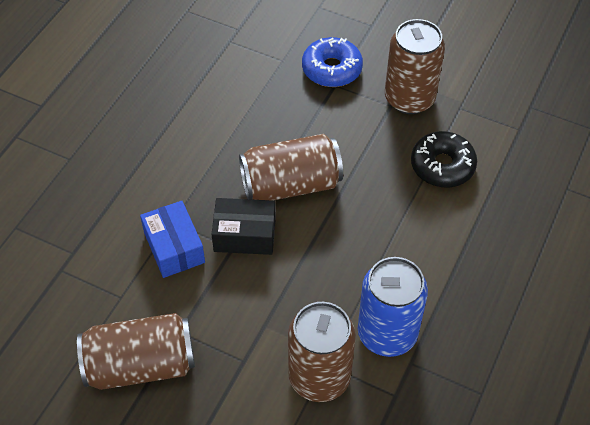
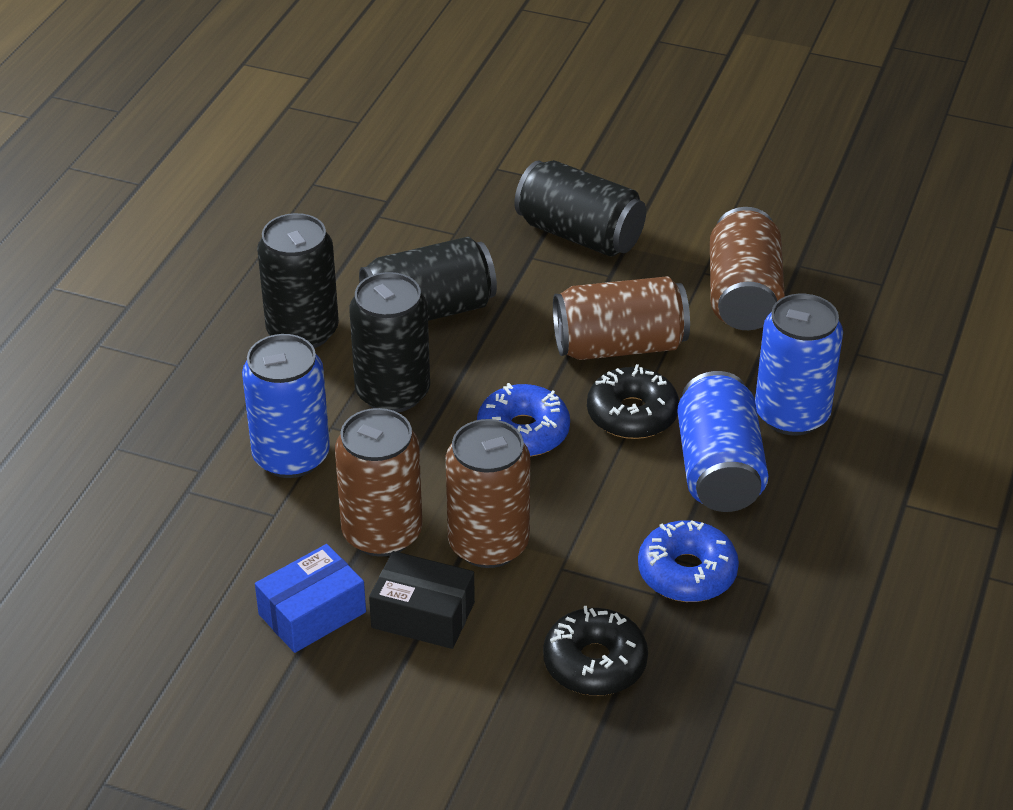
black can: none = 0 -> [257,213,339,348] [349,272,430,412] [359,237,497,321] [515,160,646,257] = 4
black donut: [411,131,477,187] = 1 -> [543,606,648,696] [587,364,679,439] = 2
blue can: [358,257,428,357] = 1 -> [242,334,330,478] [677,371,768,512] [755,294,843,435] = 3
blue donut: [302,37,363,87] = 1 -> [477,383,570,457] [638,520,739,602] = 2

